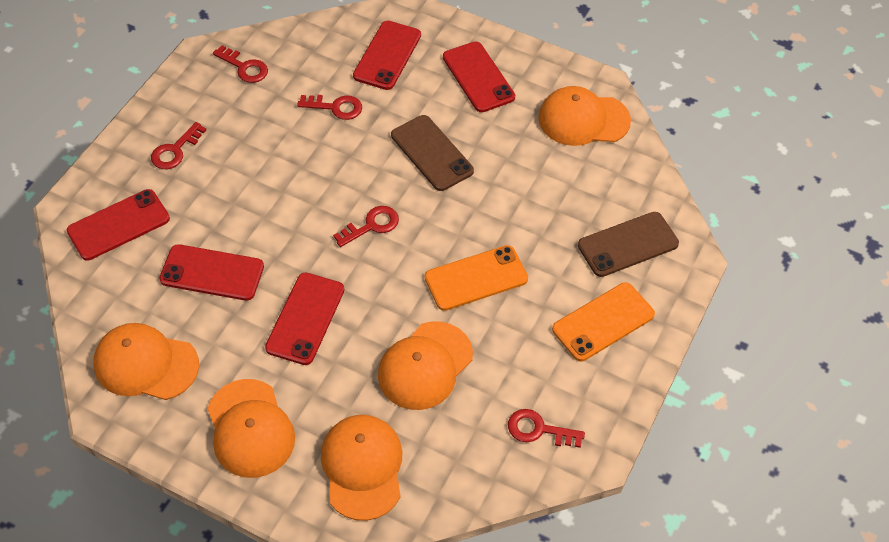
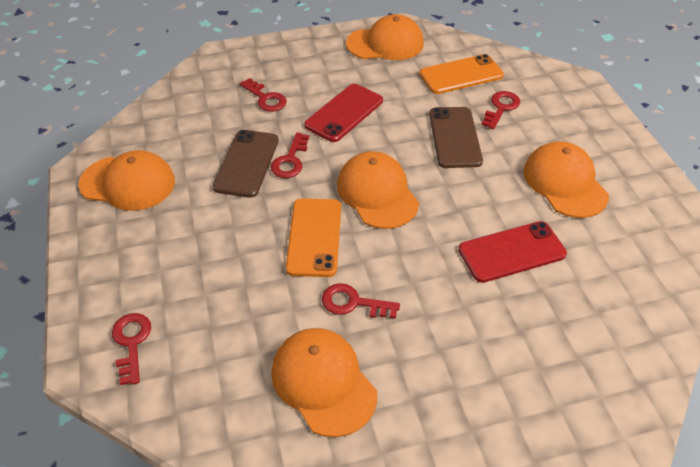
red phone: [67,189,170,260] [159,244,264,301] [265,273,344,365] [353,21,421,90] [443,41,515,112] = 5 -> [304,84,383,142] [458,221,567,283] = 2

